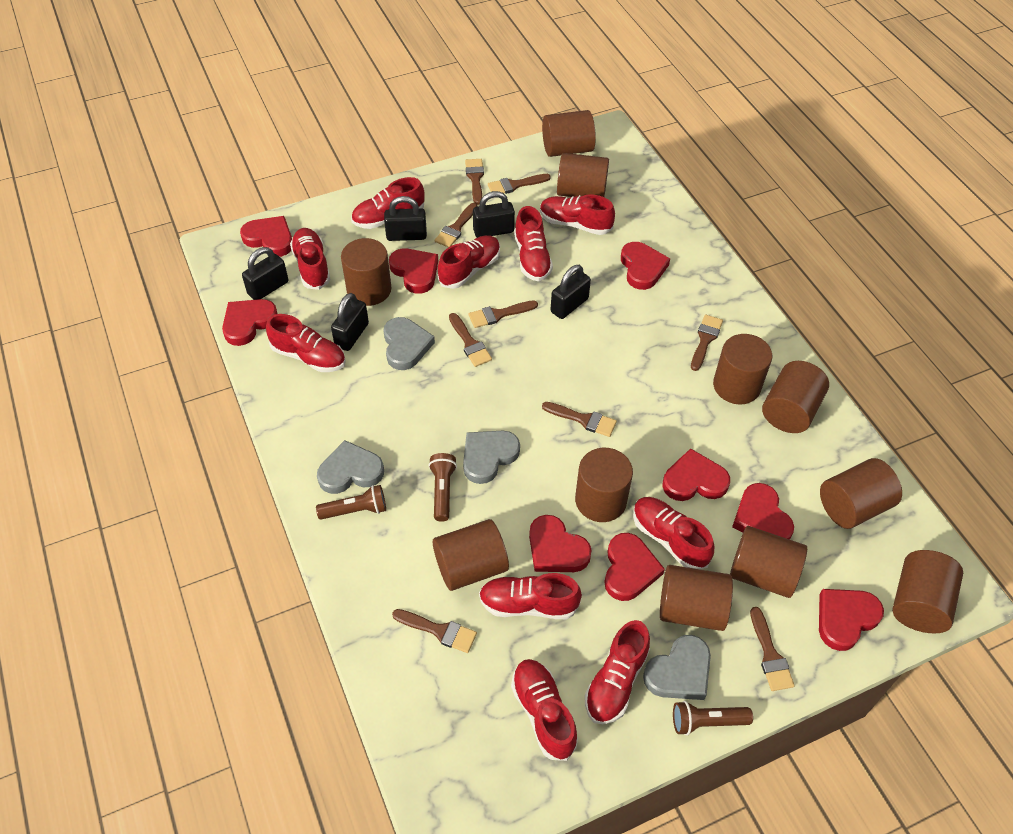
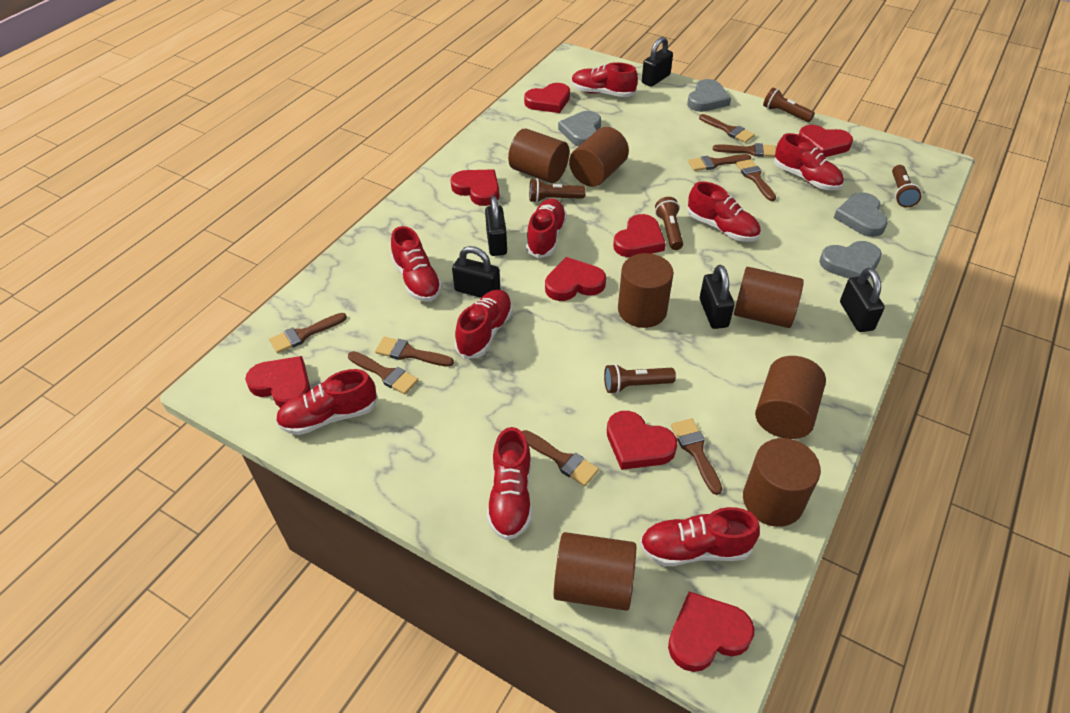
brown cylinder: [341,238,392,306] [433,519,509,591] [542,110,596,157] [557,153,609,197] [575,448,633,522] [660,565,733,631] [713,334,772,404] [730,526,807,598] [762,361,829,433] [820,458,902,529] [892,550,963,633] = 11 -> [508,128,569,183] [553,532,636,611] [569,127,629,187] [618,253,674,328] [734,267,804,328] [743,438,821,527] [755,356,826,439] = 7
brown flashlight: [316,485,386,519] [428,453,457,522] [673,701,753,735] = 3 -> [529,178,586,203] [604,364,676,394] [655,197,683,250] [763,88,815,122] [892,165,921,207] = 5
red heart: [222,299,278,346] [240,216,292,257] [389,248,438,294] [529,515,591,572] [604,533,665,601] [621,242,670,290] [663,448,730,501] [732,483,794,540] [819,589,884,651] = 9 -> [245,356,311,408] [450,169,499,206] [524,83,570,113] [545,257,606,301] [607,411,678,470] [613,214,666,257] [668,592,754,672] [799,125,853,157] = 8
red shoe: [266,314,346,372] [290,228,331,290] [351,177,425,229] [437,235,500,289] [479,573,582,619] [511,659,578,761] [514,206,553,281] [540,194,615,235] [585,620,650,724] [633,497,714,570] = 10 -> [276,369,378,435] [391,226,442,302] [455,290,513,359] [487,427,532,540] [526,198,567,258] [572,62,638,97] [640,507,760,566] [687,182,761,242] [774,133,844,190] = 9

